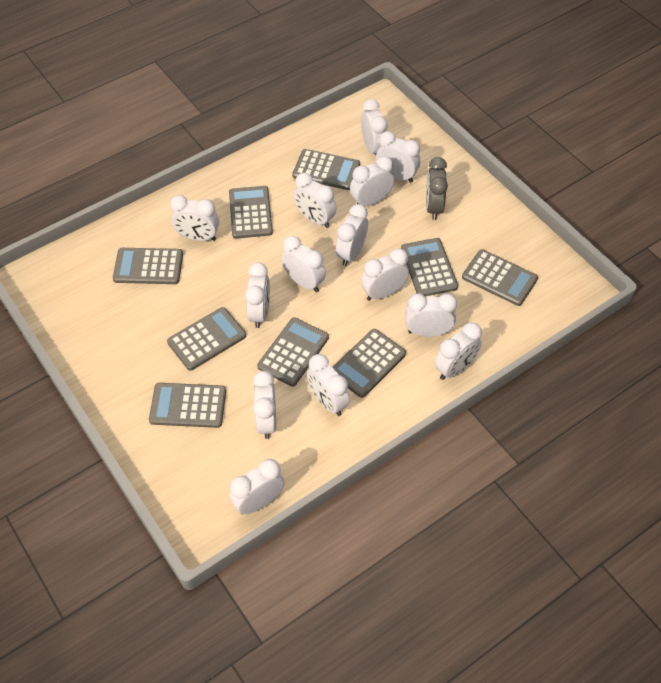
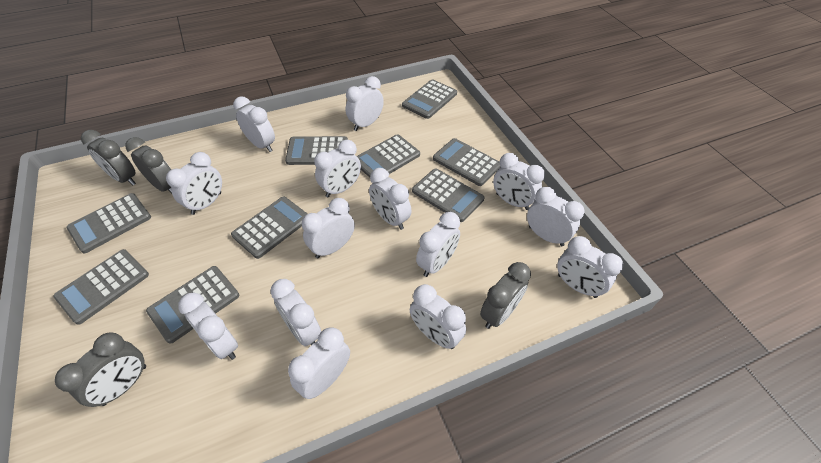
grey clock: [426,157,448,220] = 1 -> [55,333,146,407] [81,130,136,185] [125,137,172,193] [480,262,531,329] = 4

